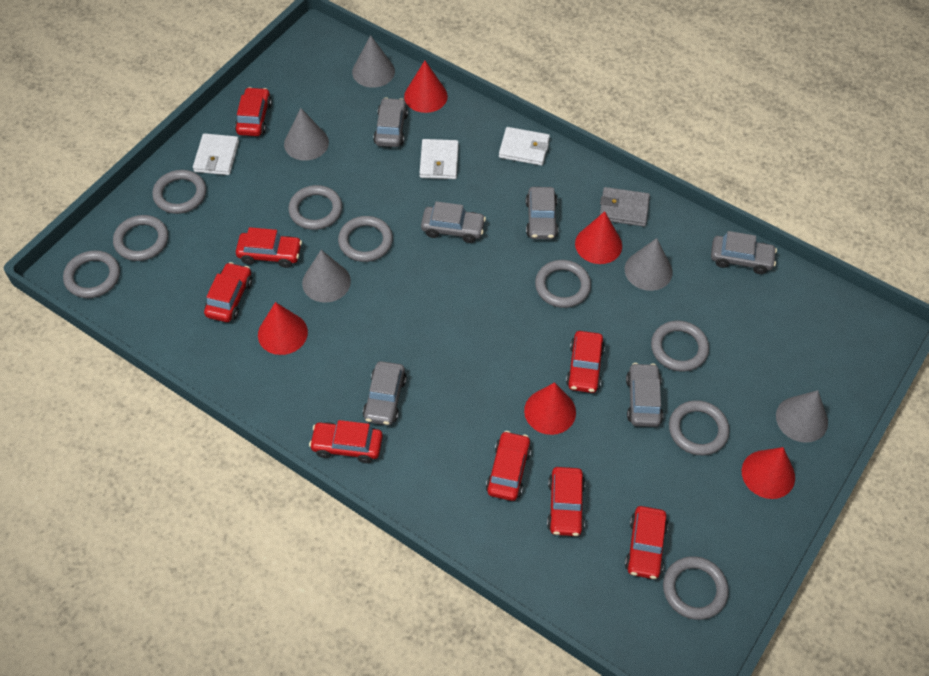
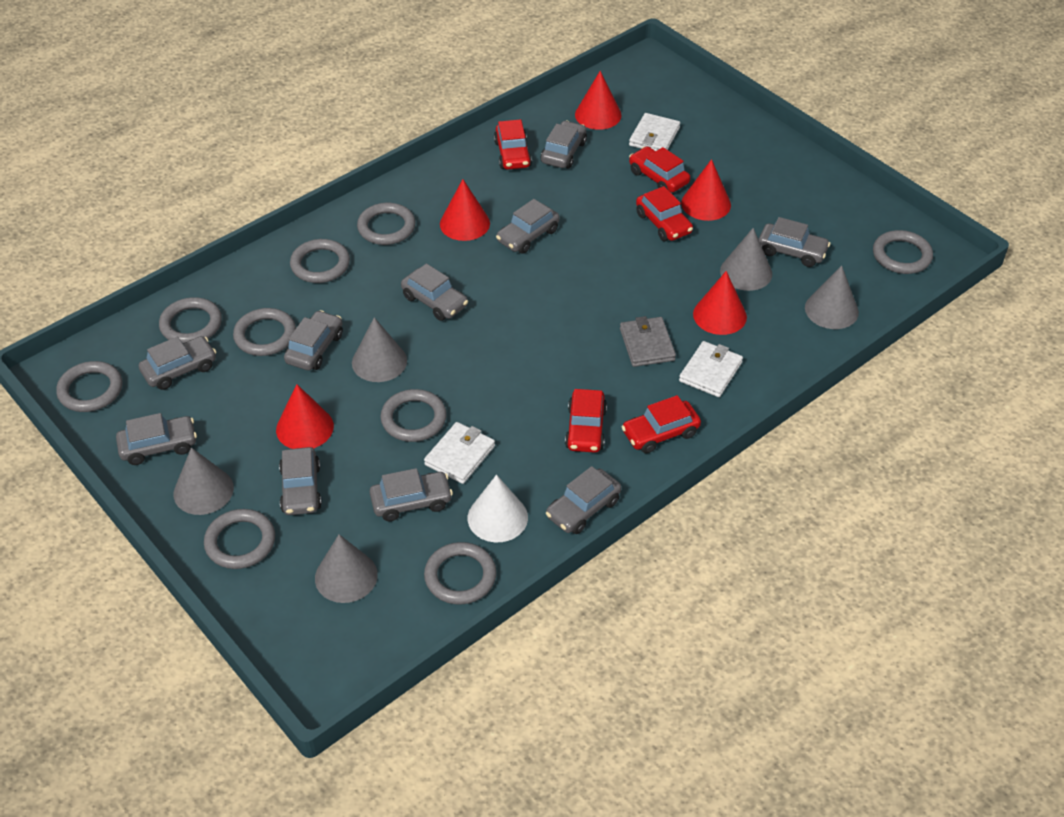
grey car: [363,361,407,425] [373,97,408,147] [421,201,486,243] [526,187,558,239] [626,363,663,427] [711,231,777,274] = 6 -> [116,413,197,465] [139,336,216,390] [279,447,322,515] [284,310,343,370] [370,468,453,521] [401,263,468,321] [496,199,560,254] [541,120,587,169] [546,466,621,534] [759,217,831,267] = 10
red car: [204,262,252,322] [235,87,272,136] [236,227,302,268] [309,420,383,463] [486,431,531,501] [547,467,585,536] [566,331,605,393] [625,506,668,579] = 8 -> [494,119,532,170] [565,389,607,453] [622,395,701,453] [629,146,690,193] [636,186,693,241] = 5
white cone: none = 0 -> [468,475,528,542] = 1

